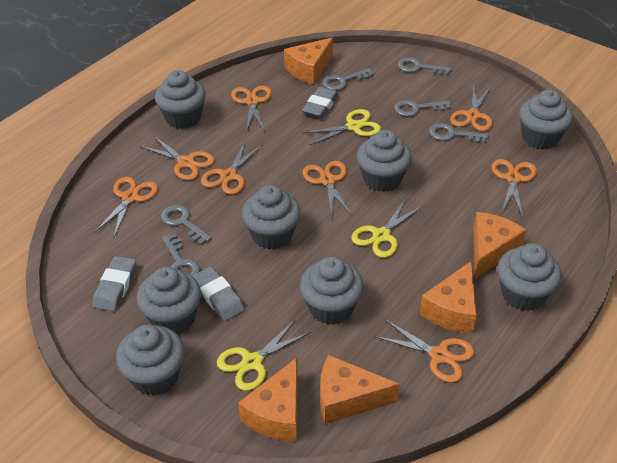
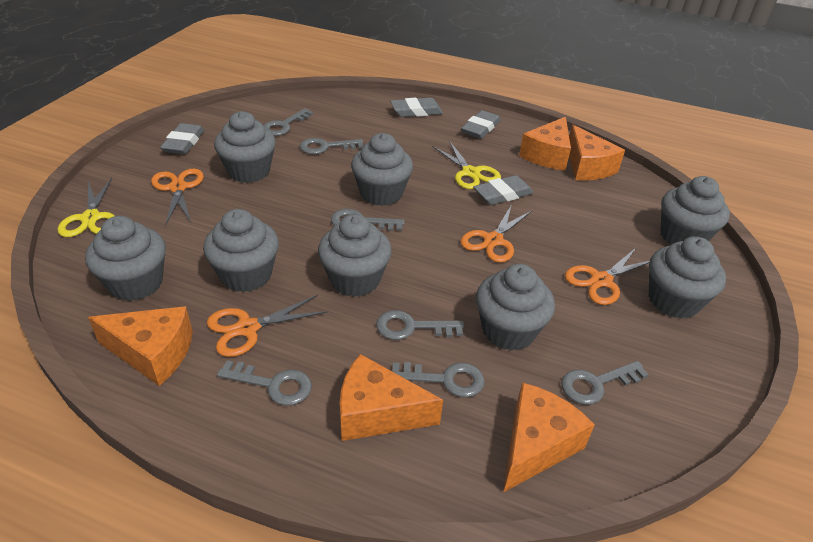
grey eraser: [92,256,136,312] [193,267,245,321] [302,87,339,118] = 3 -> [160,123,204,154] [390,98,443,117] [461,110,501,139] [473,175,534,205] = 4
grey key: [161,205,212,245] [162,233,200,276] [323,68,374,91] [394,100,451,117] [398,57,452,75] [429,123,489,143] = 6 -> [217,360,312,406] [264,108,313,136] [300,138,363,154] [331,209,405,231] [376,310,464,340] [392,362,485,397] [561,361,649,405] = 7
orange scissors: [95,177,158,237] [140,136,215,180] [201,141,262,195] [231,86,272,132] [302,161,352,216] [374,320,475,383] [450,85,493,131] [492,159,537,216] = 8 -> [151,169,204,224] [207,295,327,357] [460,204,533,263] [565,247,650,305] = 4
yellow scissors: [217,319,311,391] [303,109,381,145] [351,198,423,258] = 3 -> [57,178,114,237] [432,141,501,189] = 2

